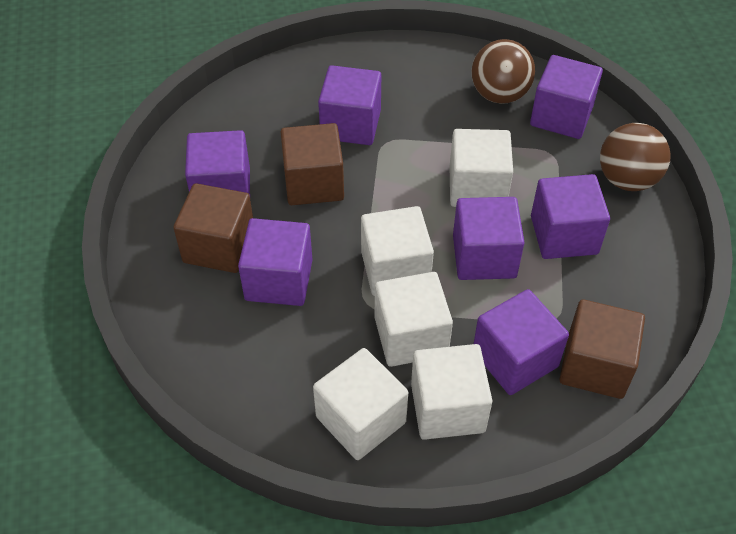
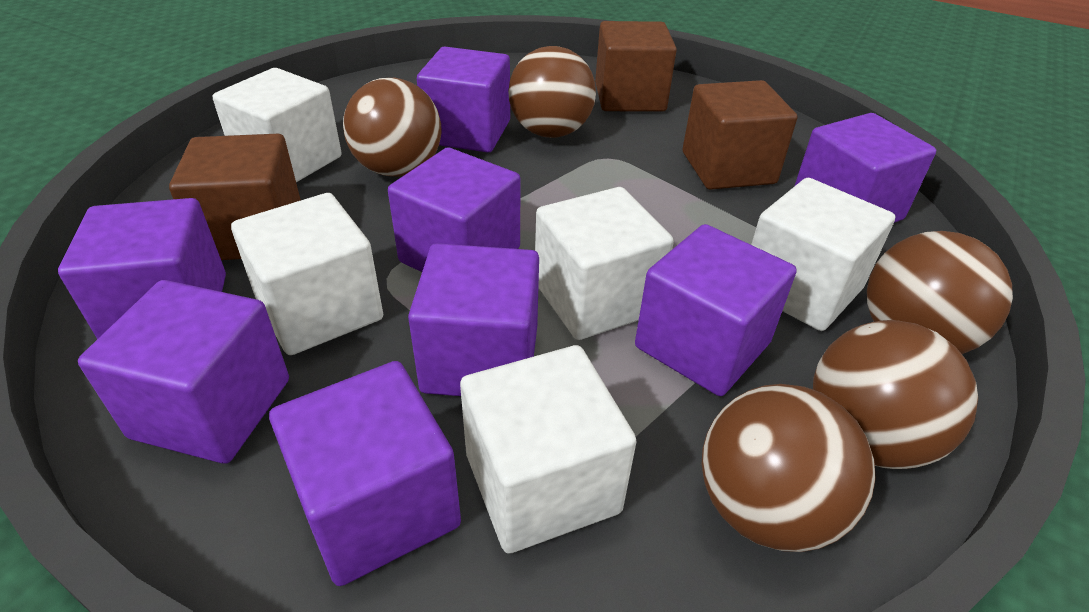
brown ball: [471,39,535,104] [600,123,671,191] = 2 -> [343,78,441,177] [508,46,596,138] [702,384,876,552] [813,320,978,469] [867,231,1013,354] = 5
purple cube: [185,130,250,195] [238,218,312,306] [318,65,381,145] [453,197,525,280] [474,289,569,395] [530,55,603,139] [531,174,610,259] = 7 -> [58,198,226,339] [78,280,289,464] [269,361,461,586] [388,147,520,272] [408,243,539,396] [417,47,510,153] [635,224,797,396] [795,113,936,223] = 8

